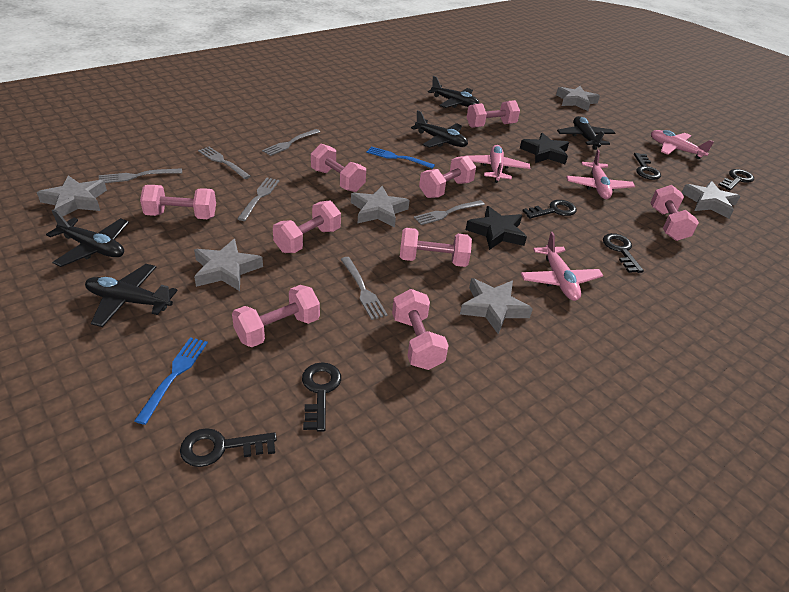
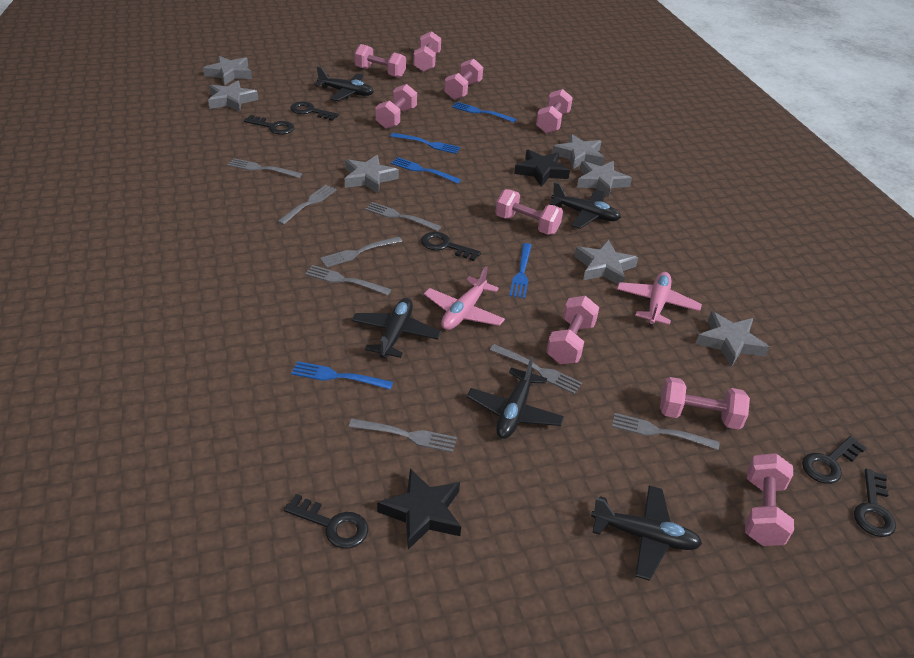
blue fork: [134,337,208,425] [366,146,435,169] = 2 -> [291,361,393,390] [390,133,460,154] [391,157,461,184] [452,102,517,123] [510,243,532,299] = 5
grey fork: [99,168,182,183] [198,147,251,179] [237,178,279,221] [262,129,320,156] [341,257,388,320] [414,200,485,225] = 6 -> [228,158,302,178] [277,185,337,225] [305,265,392,295] [320,236,402,267] [349,419,457,453] [365,202,441,231] [490,344,582,394] [612,413,720,450] = 8
grey star: [37,175,107,217] [194,239,263,291] [351,186,410,227] [460,278,533,334] [556,86,600,111] [682,181,740,218] = 6 -> [203,56,252,85] [208,80,258,112] [345,155,399,194] [552,134,605,169] [574,239,638,284] [577,161,632,198] [696,311,769,367] = 7
pink plane: [469,145,530,183] [520,232,603,301] [566,150,635,199] [651,130,714,159] = 4 -> [424,266,505,330] [617,272,702,325] = 2

